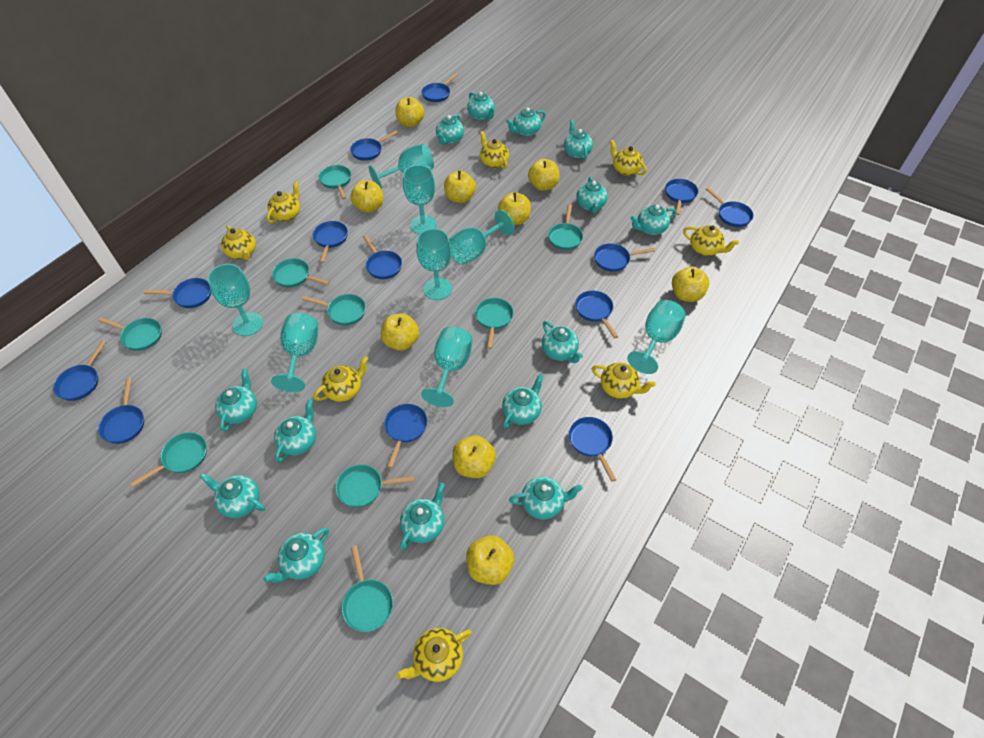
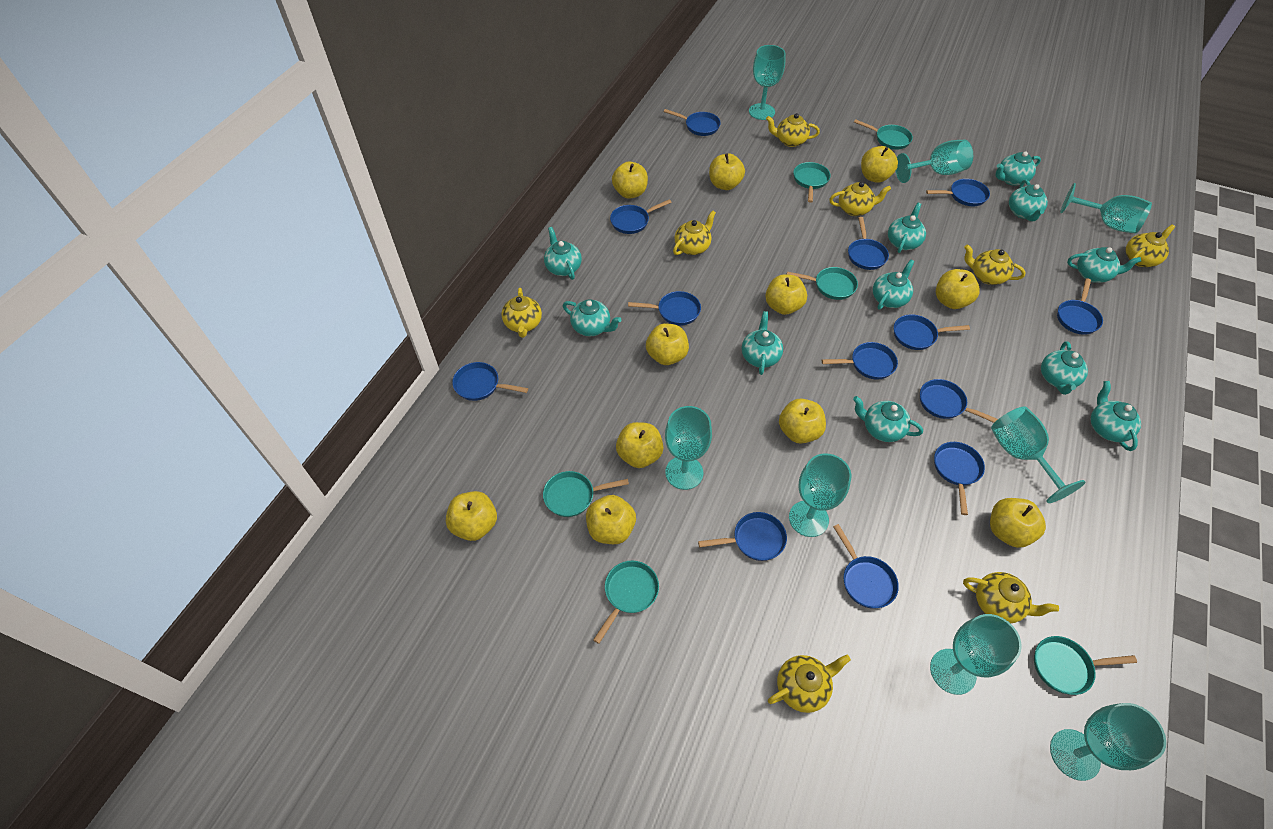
turquoise pan: [98,318,162,351] [130,432,207,487] [272,258,330,288] [302,294,366,325] [319,165,351,199] [335,464,415,507] [342,546,393,632] [475,298,513,349] [548,204,583,250] = 9 -> [543,471,629,517] [593,561,659,644] [787,267,858,300] [793,162,830,203] [854,119,913,150] [1034,636,1137,695] = 6
turquoise teapot: [200,473,265,518] [215,369,257,432] [263,527,329,583] [274,399,316,462] [400,483,445,550] [436,114,464,144] [467,92,495,121] [502,374,544,428] [506,107,546,136] [509,477,583,519] [542,321,583,363] [564,120,593,160] [576,177,608,213] [631,205,676,235] = 14 -> [544,227,582,280] [563,299,621,336] [742,311,783,375] [853,396,923,442] [873,260,915,310] [888,203,926,253] [996,151,1041,186] [1009,180,1048,221] [1041,341,1088,395] [1067,247,1141,283] [1091,381,1141,451] = 11
yellow apple: [350,180,383,213] [381,313,419,351] [395,97,424,127] [444,171,476,203] [452,435,496,478] [466,535,514,585] [498,192,531,225] [528,159,559,191] [672,266,709,302] = 9 -> [446,491,497,541] [586,495,636,544] [612,162,648,199] [616,422,664,468] [646,323,689,365] [709,153,745,190] [765,274,807,315] [779,399,826,444] [861,146,898,183] [936,269,980,309] [990,498,1046,548] = 11

